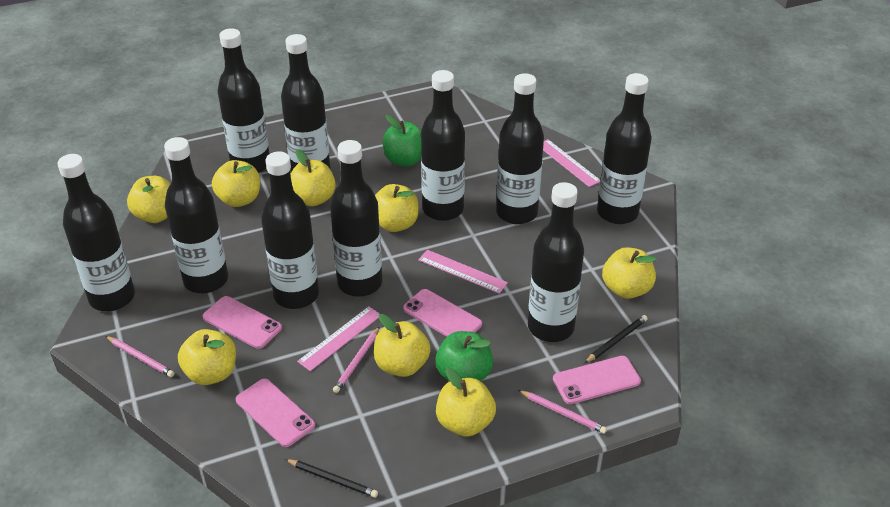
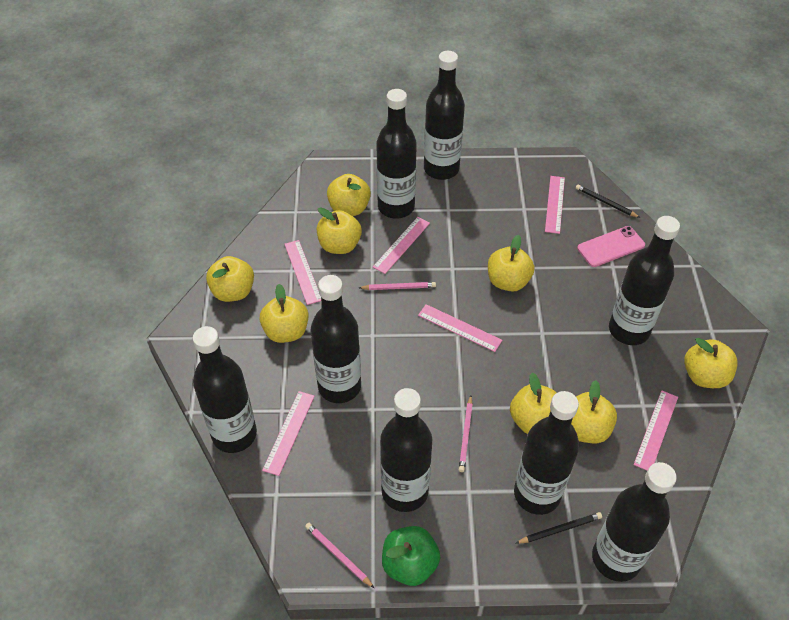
black bottle: [57,154,135,311] [164,137,228,293] [218,28,269,173] [261,151,319,309] [281,34,330,172] [330,140,382,297] [421,70,465,221] [496,73,544,224] [528,182,584,342] [597,73,651,224] = 10 -> [192,326,257,453] [311,275,361,403] [377,89,417,219] [380,388,432,512] [424,51,465,180] [514,391,579,515] [592,462,677,582] [609,216,680,345] = 8
green apple: [383,115,421,167] [435,331,493,381] = 2 -> [382,526,440,586] = 1
pink phone: [203,296,282,349] [236,379,315,447] [403,289,482,337] [553,356,641,404] = 4 -> [577,226,645,267] = 1
pink ruler: [297,306,380,371] [418,250,508,294] [543,139,600,187] = 3 -> [262,391,315,476] [284,240,321,305] [373,217,430,274] [418,304,502,352] [545,176,565,234] [634,390,678,471] = 6

